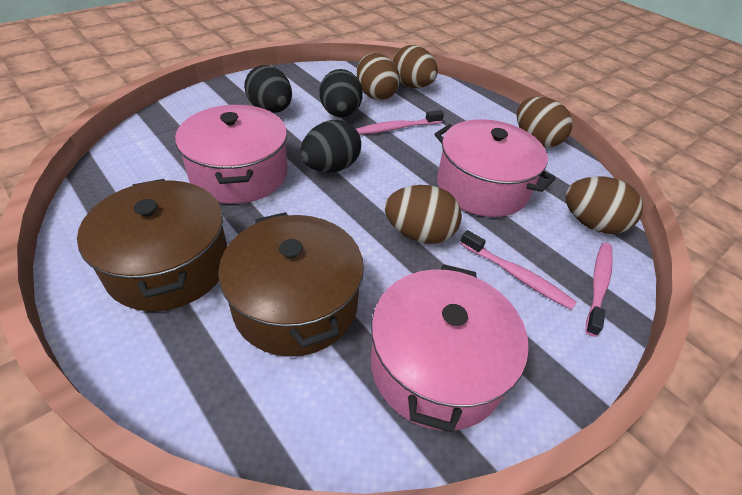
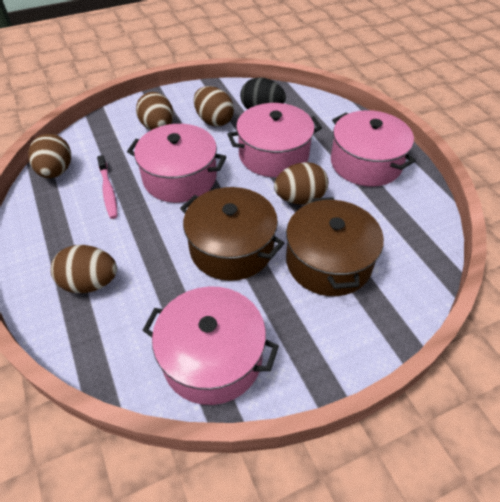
black egg: [244,65,292,113] [300,120,361,173] [320,69,363,118] = 3 -> [240,77,286,109] = 1
pink pot: [175,105,287,204] [371,264,529,433] [434,119,556,217] = 3 -> [127,124,226,203] [142,287,279,405] [227,103,322,177] [331,110,415,187] = 4
pink toothbrush: [356,110,444,135] [460,230,577,310] [585,243,613,337] = 3 -> [97,155,118,219] = 1

